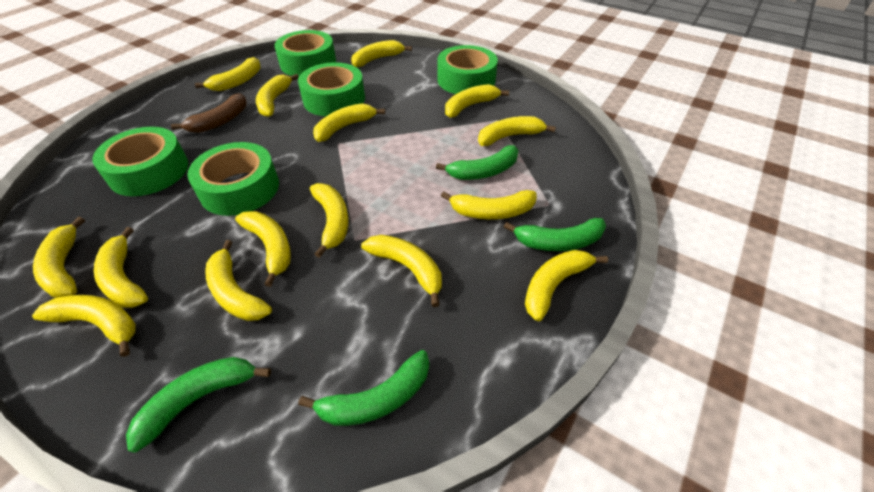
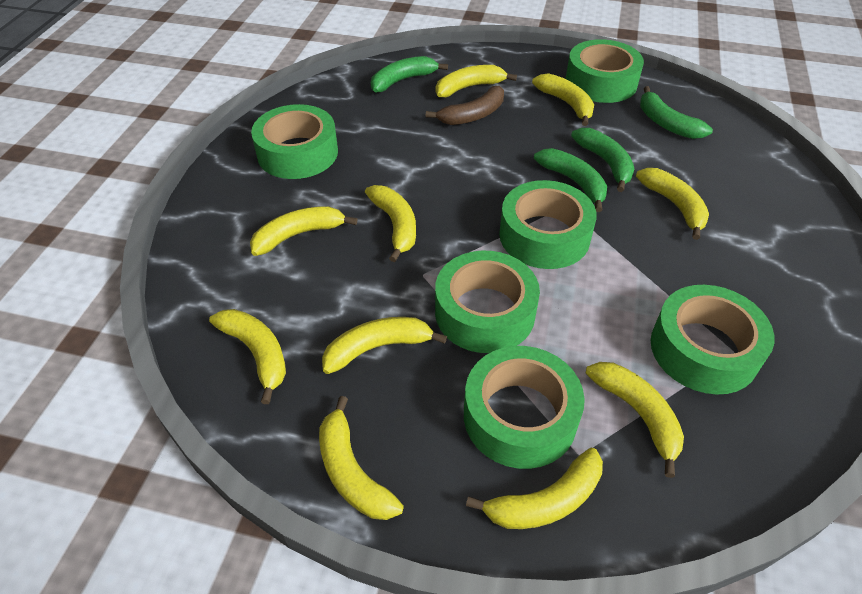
green tape: [92,127,188,196] [187,142,279,216] [274,30,336,76] [298,62,365,116] [438,45,498,94] = 5 -> [251,104,338,179] [435,251,540,353] [464,346,585,469] [499,180,597,269] [566,39,644,103] [651,285,774,395] = 6
yellow banana: [32,295,136,357] [33,217,85,298] [94,227,148,308] [195,57,260,91] [205,240,272,321] [235,211,291,287] [256,74,299,117] [310,183,349,258] [313,103,385,142] [351,40,412,67] [361,235,442,307] [441,190,537,219] [445,84,509,118] [478,116,556,146] [525,250,608,321] = 15 -> [209,309,286,404] [250,206,357,256] [319,396,404,520] [322,317,447,374] [365,185,416,262] [436,65,517,97] [466,448,603,529] [532,73,594,126] [586,362,684,478] [636,168,709,240] = 10

